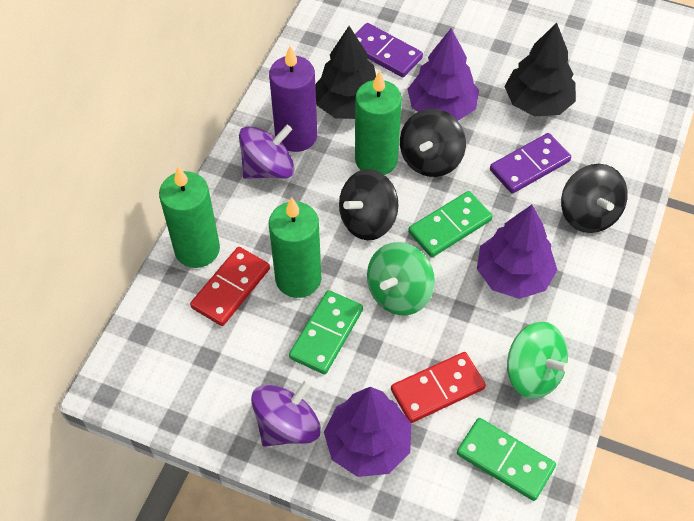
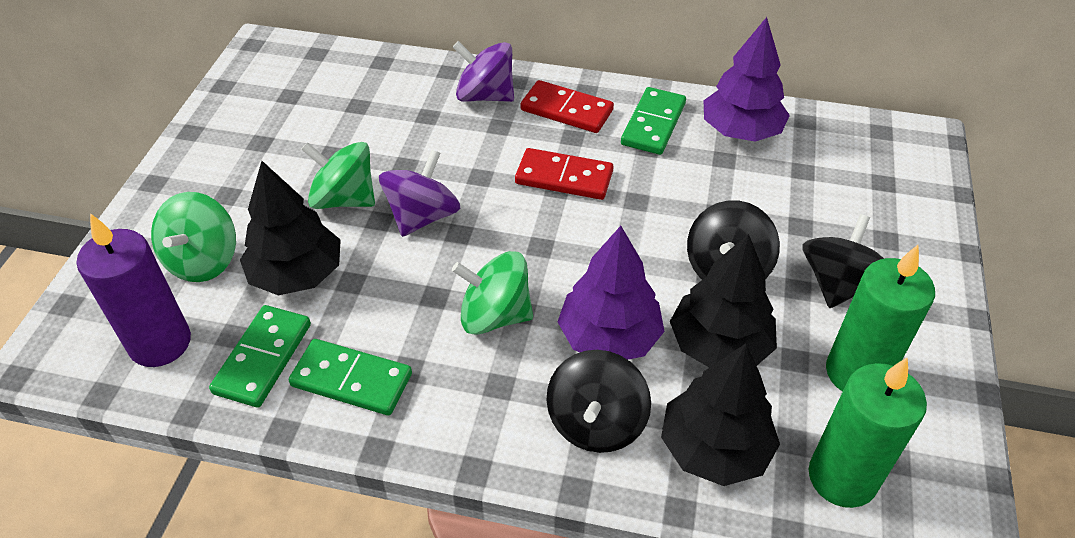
black tree: [315,26,376,119] [504,23,576,116] = 2 -> [240,161,341,295] [661,344,780,486] [670,234,777,368] = 3
green candle: [159,166,220,268] [269,197,322,298] [355,70,402,175] = 3 -> [809,357,927,508] [826,245,935,392] = 2
green spinning top: [367,242,435,315] [507,322,570,399] = 2 -> [151,192,236,282] [301,142,375,209] [452,251,533,335] = 3
purple domino: [355,23,423,77] [490,133,571,194] = 2 -> none = 0
purple tree: [324,387,412,477] [407,28,479,121] [477,205,557,299] = 3 -> [558,226,665,360] [703,17,790,142] = 2

